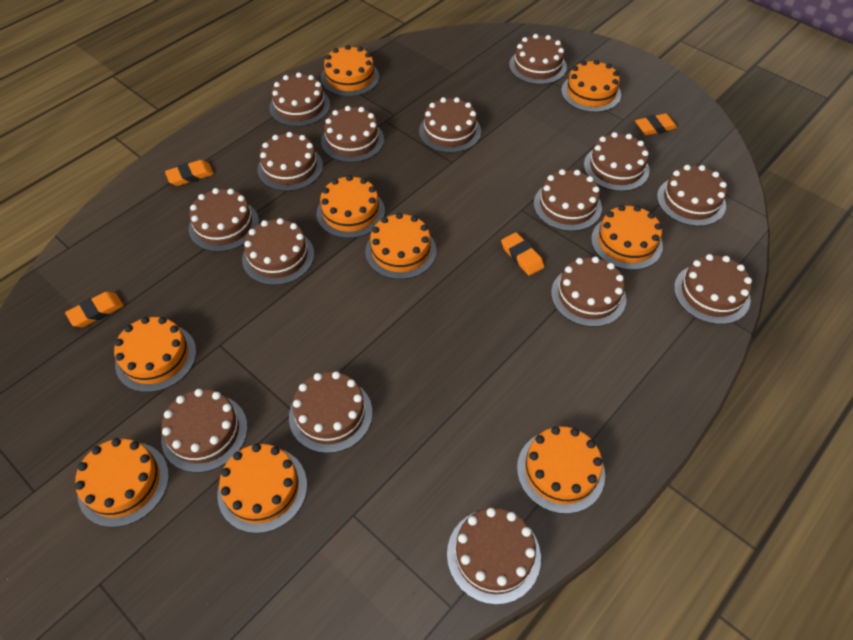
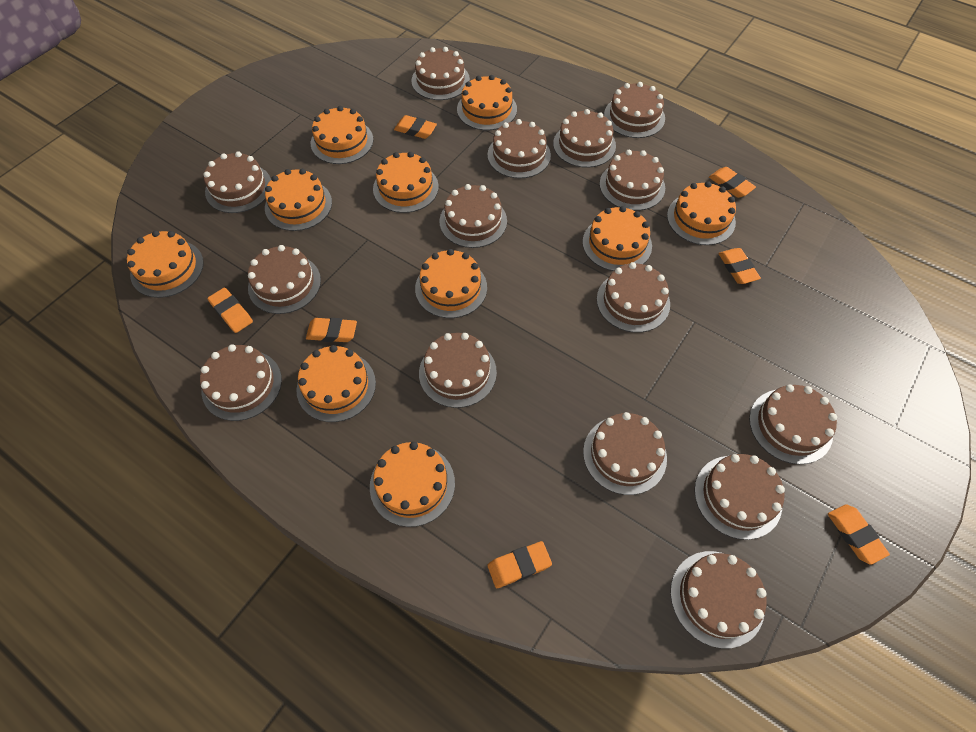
orange cake: [75,438,169,527] [114,317,196,392] [217,444,307,533] [317,175,385,238] [321,45,379,97] [365,213,436,279] [517,426,605,514] [561,60,621,112] [591,205,663,270] = 9 -> [127,231,204,298] [265,169,332,231] [296,345,376,422] [311,106,373,164] [370,442,455,527] [373,152,439,213] [415,249,487,318] [457,75,517,130] [583,206,652,271] [667,181,736,245] = 10
orange eraser: [65,291,124,327] [165,160,214,186] [501,232,544,276] [635,113,677,135] = 4 -> [207,288,253,333] [306,318,357,342] [394,115,437,139] [487,541,552,588] [709,167,756,198] [718,248,761,284] [828,505,890,565] = 7

